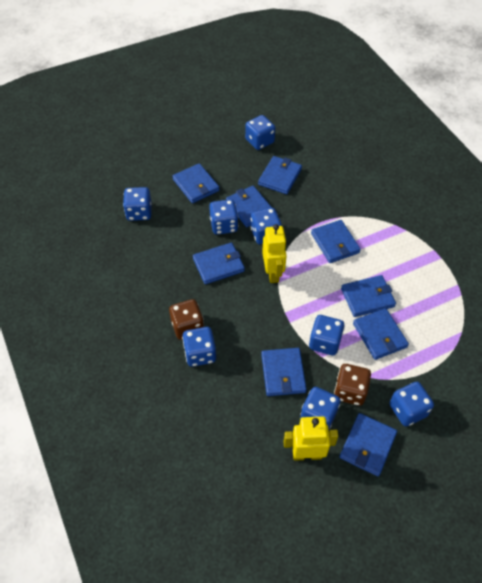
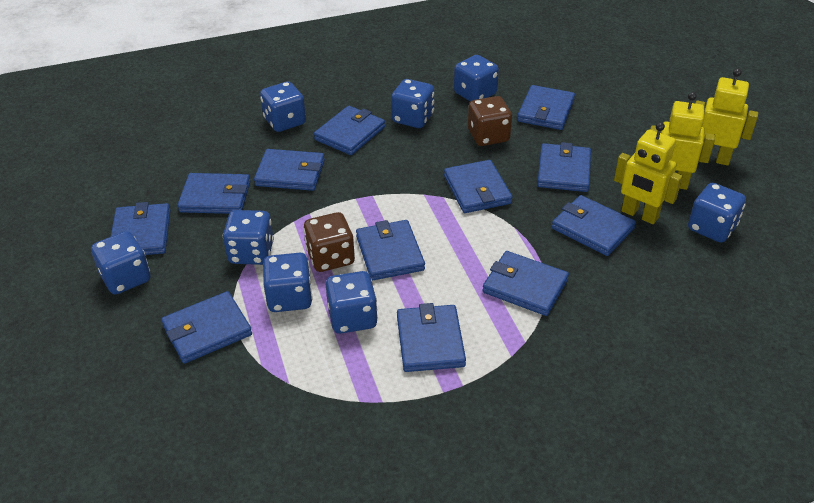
blue wallet: [172,163,219,203] [193,243,245,284] [226,186,272,227] [258,156,302,194] [261,348,307,396] [311,220,361,263] [339,413,397,476] [341,275,396,317] [353,308,409,360] = 9 -> [111,202,170,255] [161,291,252,364] [177,173,250,214] [254,149,325,191] [314,106,385,155] [356,220,425,280] [397,303,466,372] [444,160,513,213] [482,251,569,316] [517,85,575,130] [537,142,591,192] [552,195,636,256] = 12
yellow robot: [262,224,287,283] [283,416,338,461] = 2 -> [614,122,683,224] [650,92,715,190] [695,68,758,166] = 3

